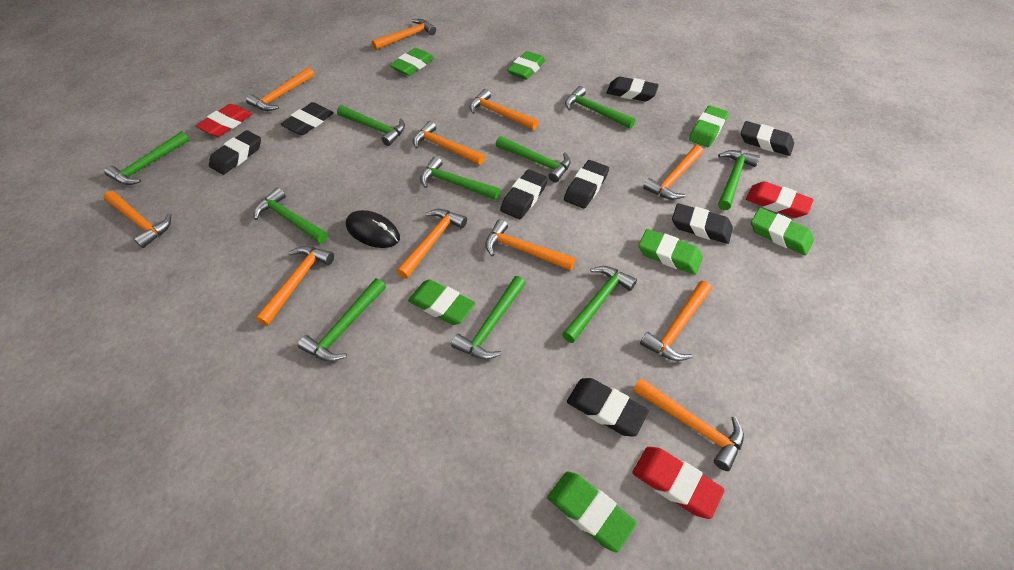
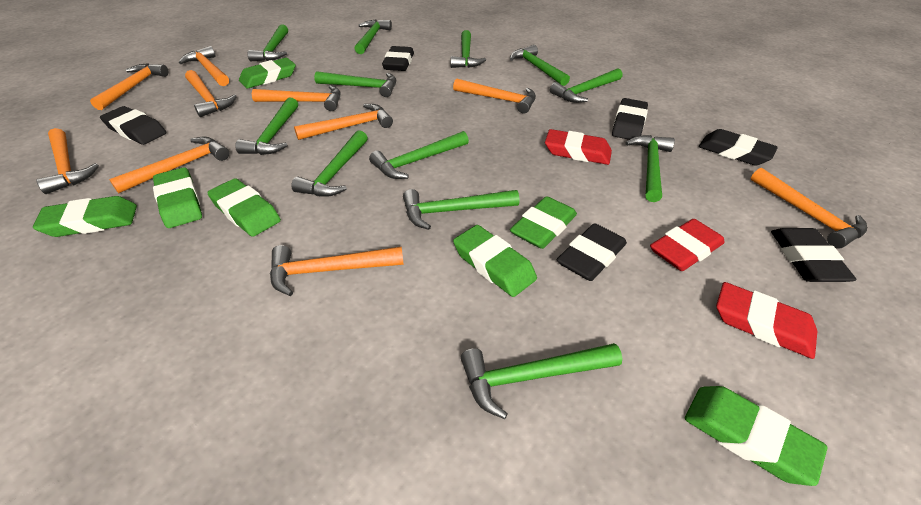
black eraser: [209,130,261,175] [280,102,334,135] [500,169,548,219] [564,160,609,209] [567,378,649,437] [606,77,659,102] [672,203,733,244] [741,121,794,156] = 8 -> [100,106,167,145] [382,46,414,71] [557,223,627,281] [612,98,648,140] [699,129,778,166] [771,228,857,282] = 6
black mouse: [346,210,400,248] = 1 -> none = 0
green hammer: [104,131,189,185] [254,187,328,243] [298,278,386,362] [337,105,405,146] [420,156,500,200] [451,276,526,360] [496,136,571,183] [562,266,637,343] [565,86,635,129] [718,150,760,210] = 10 -> [235,98,298,155] [248,25,288,61] [291,130,368,197] [314,71,396,97] [354,20,392,54] [369,131,469,179] [403,189,519,230] [450,30,486,68] [461,343,622,419] [510,45,570,86] [550,68,622,103] [626,135,675,202] = 12
orange hammer: [103,191,171,248] [246,67,314,111] [255,246,334,326] [372,19,436,50] [396,209,467,279] [413,121,485,165] [469,89,538,130] [485,219,576,271] [633,378,744,471] [640,281,712,361] [643,145,703,200] = 11 -> [36,128,99,194] [90,63,168,110] [109,137,229,193] [179,46,229,86] [185,70,237,117] [252,85,340,111] [270,245,404,296] [294,104,393,140] [453,78,536,114] [751,168,867,249] = 10

